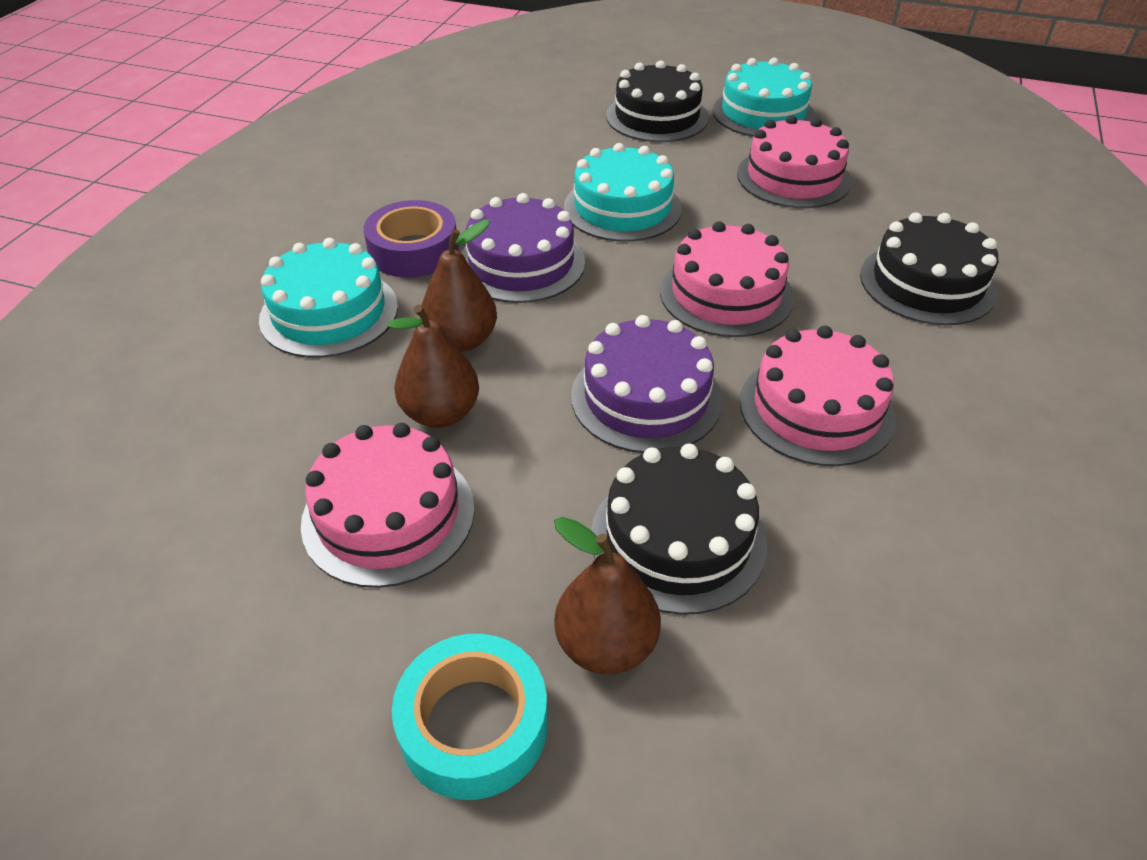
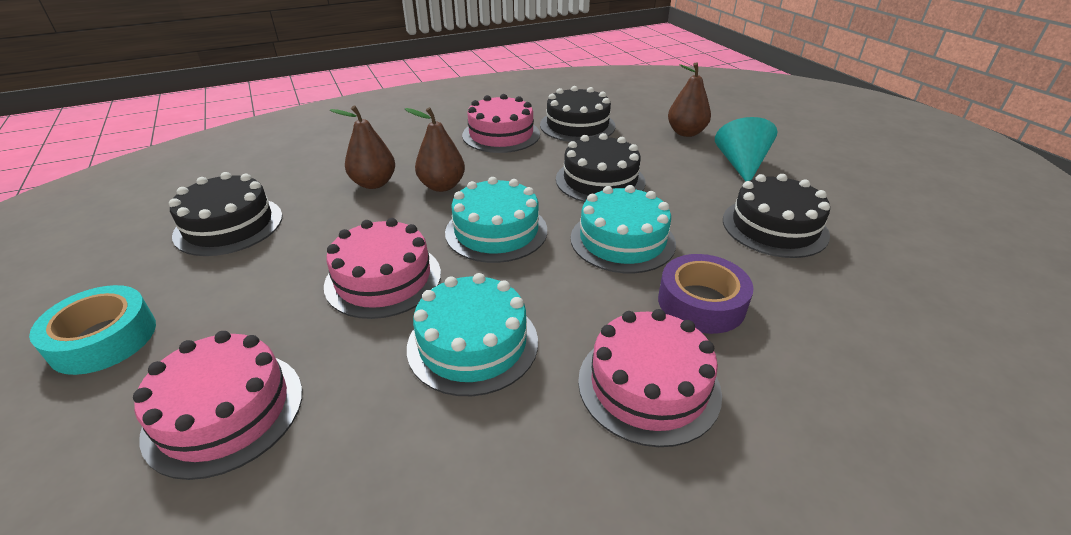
black cake: [591,444,767,615] [606,60,708,142] [860,212,998,325] = 3 -> [169,172,282,256] [540,86,616,142] [556,133,646,202] [723,174,830,258] = 4
purple cake: [461,193,585,303] [571,315,722,453] = 2 -> none = 0
turquoise cone: none = 0 -> [715,117,777,182] = 1

